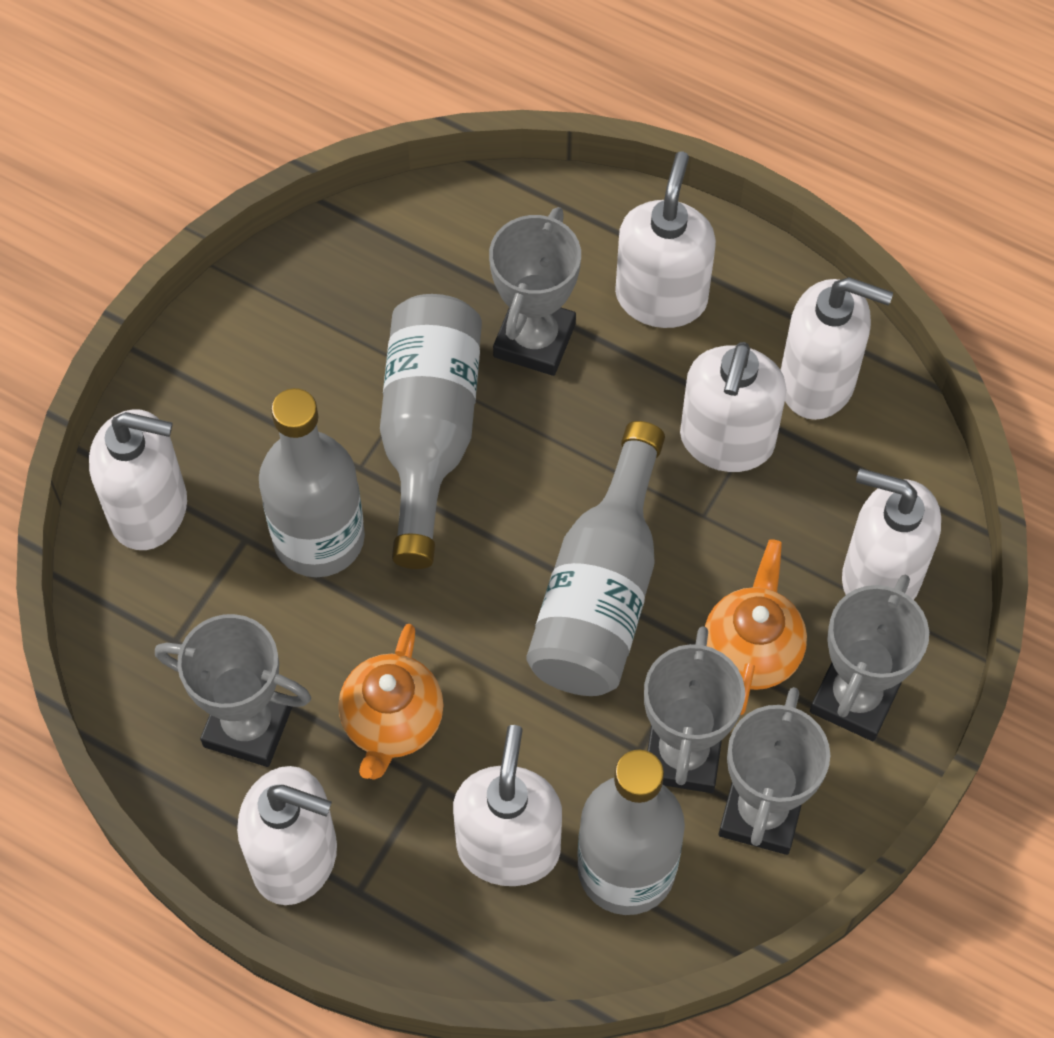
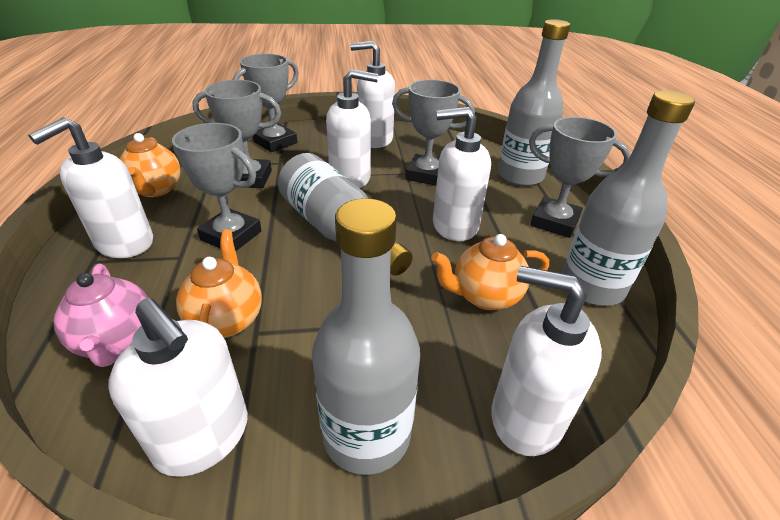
orange teapot: [338,624,444,780] [705,539,807,715] = 2 -> [120,133,181,197] [176,230,262,338] [431,234,549,310] = 3
pink teapot: none = 0 -> [53,264,148,367] = 1
white soap dispenser: [89,409,187,550] [237,766,337,905] [453,725,562,886] [615,152,716,328] [680,342,786,472] [781,277,893,420] [842,468,941,600] = 7 -> [28,117,153,258] [108,298,248,477] [326,69,378,188] [350,41,395,148] [433,107,491,241] [491,266,602,456] = 6

